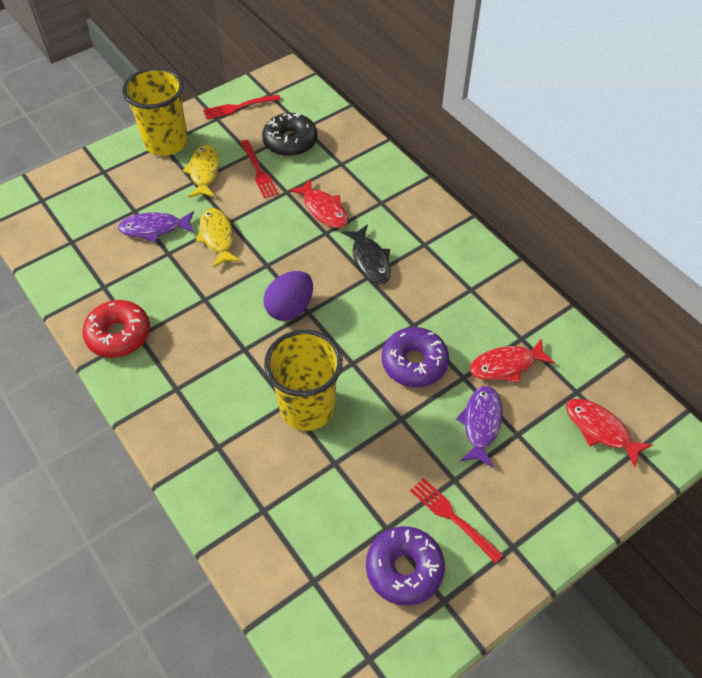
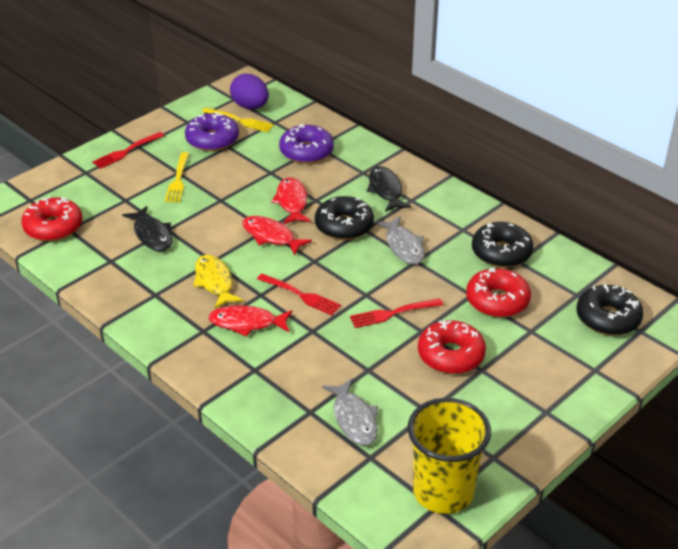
black donut: [262,113,318,157] = 1 -> [315,196,374,240] [472,222,534,268] [576,284,644,336] = 3
black fish: [342,224,391,284] = 1 -> [122,206,172,251] [367,166,411,212] = 2
grey fish: none = 0 -> [322,378,378,445] [375,216,425,264] = 2
purple fish: [118,211,194,242] [456,386,503,468] = 2 -> none = 0
red donut: [82,300,150,358] = 1 -> [21,197,82,241] [418,320,486,374] [466,268,531,317] = 3
yellow cup: [122,67,188,156] [264,330,343,431] = 2 -> [408,398,491,514] = 1
yellow fish: [183,145,219,198] [196,208,241,268] = 2 -> [193,255,243,309] = 1
yellow fork: none = 0 -> [165,152,189,203] [202,108,274,132] = 2

